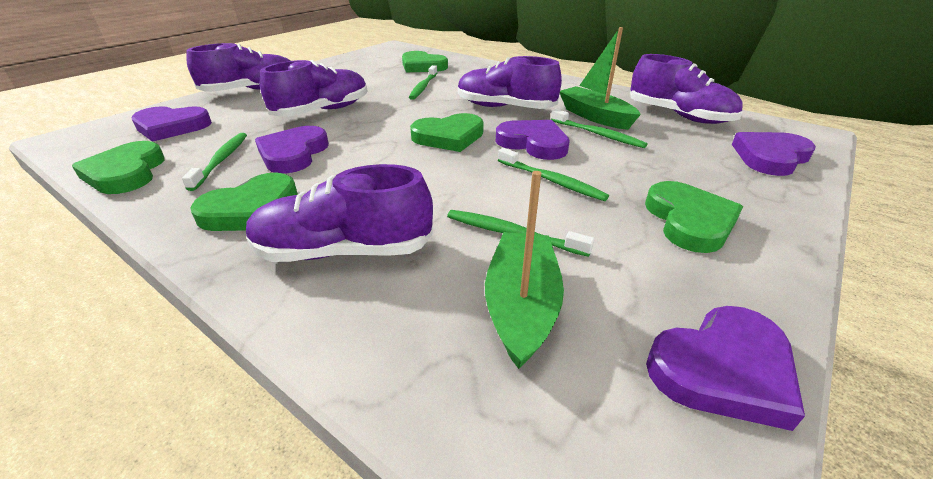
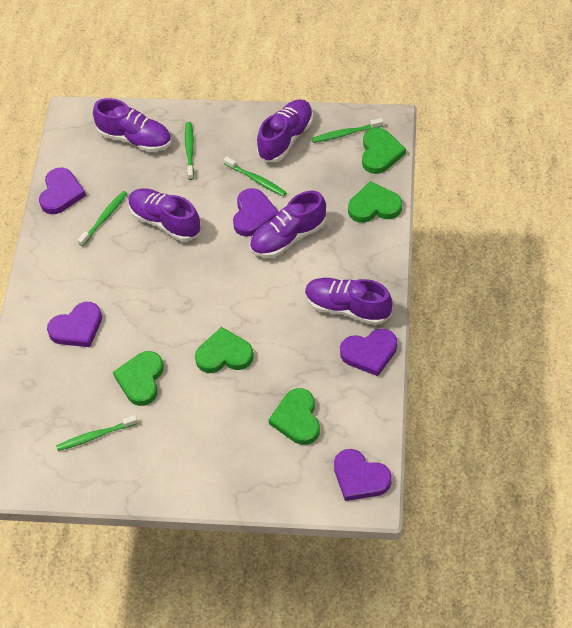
green boat: [485,171,564,369] [560,27,641,130] = 2 -> none = 0

